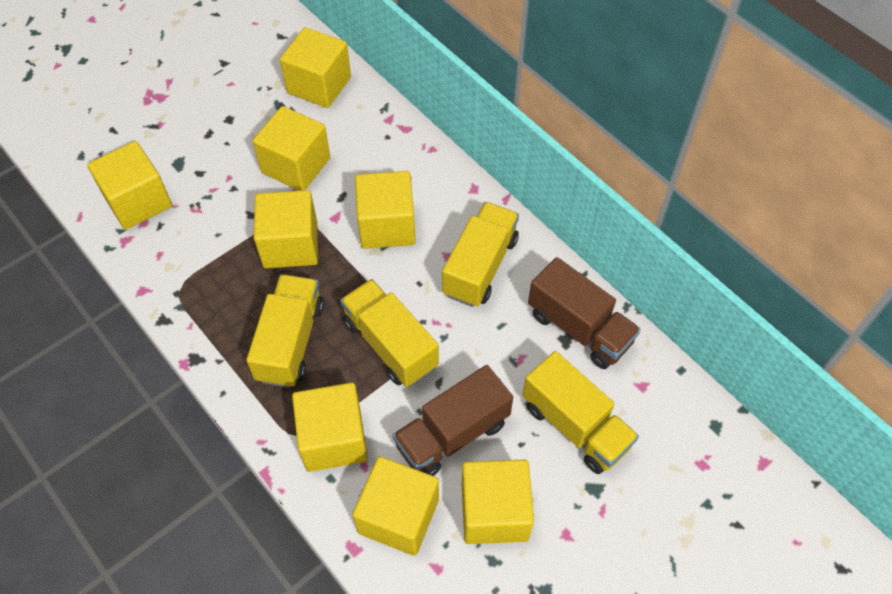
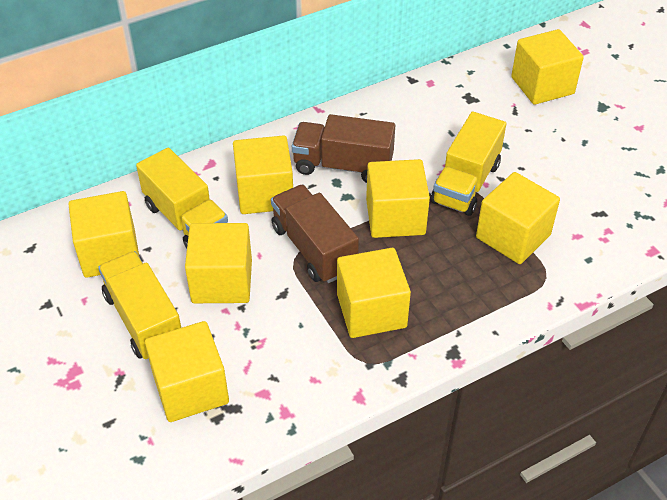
yellow truck: [246,274,324,388] [340,279,439,387] [442,202,519,307] [523,351,639,474] = 4 -> [98,251,181,359] [136,148,228,249] [431,111,506,216] = 3

